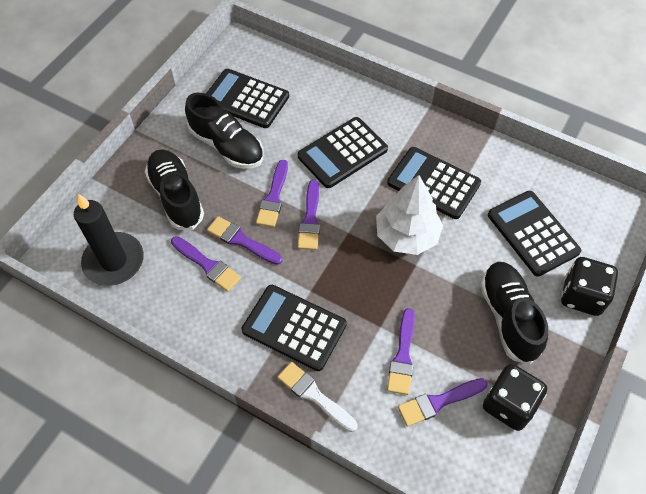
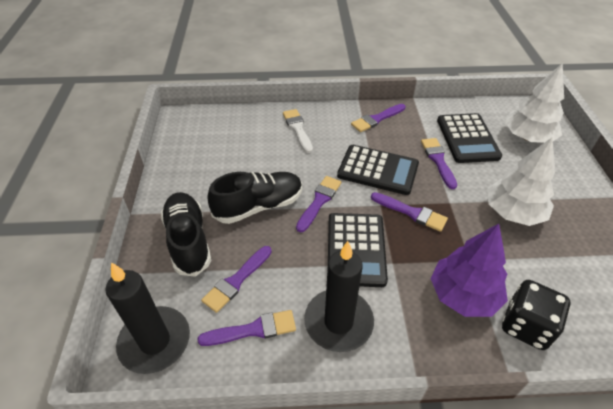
black calculator: [206,69,289,128] [242,285,347,371] [298,117,388,188] [387,147,481,219] [488,191,581,277] = 5 -> [328,213,388,287] [337,145,419,195] [437,113,502,163] = 3
black candle: [74,194,144,286] = 1 -> [105,262,190,374] [304,241,374,352] = 2
black dice: [483,364,547,431] [561,257,618,316] = 2 -> [502,280,571,350] = 1
black shoe: [145,149,204,230] [185,93,264,169] [480,262,548,365] = 3 -> [161,192,211,277] [208,172,302,224] = 2
purple tree: none = 0 -> [431,224,508,317] = 1
white tree: [376,175,443,255] = 1 -> [487,138,555,226] [505,63,564,143] = 2

